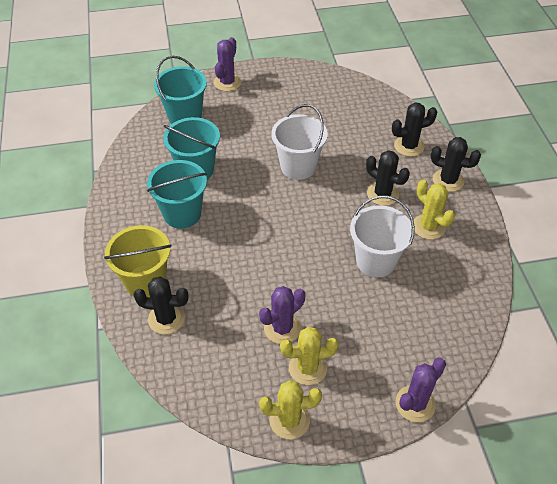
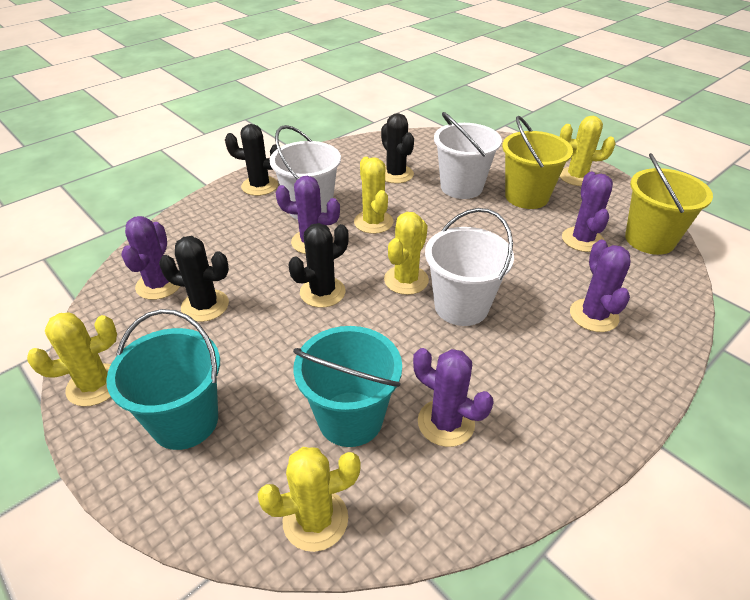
purple cactus: [214,37,241,91] [259,286,305,344] [395,358,446,422] = 3 -> [121,216,180,300] [276,176,340,254] [413,348,494,447] [562,171,613,252] [570,240,631,332] = 5
turquoise bucket: [147,160,207,229] [154,56,207,124] [163,117,220,179] = 3 -> [106,309,220,450] [293,326,402,447] = 2
white bucket: [271,104,328,180] [350,196,415,277] = 2 -> [270,125,341,220] [425,208,514,326] [434,112,502,199] = 3
yellow bucket: [104,225,171,297] = 1 -> [502,116,573,209] [625,153,713,255] = 2
yellow cactus: [259,380,322,439] [280,327,339,385] [414,180,455,240] = 3 -> [27,312,117,407] [258,447,361,552] [354,157,394,234] [384,212,429,295] [560,116,615,186] = 5

